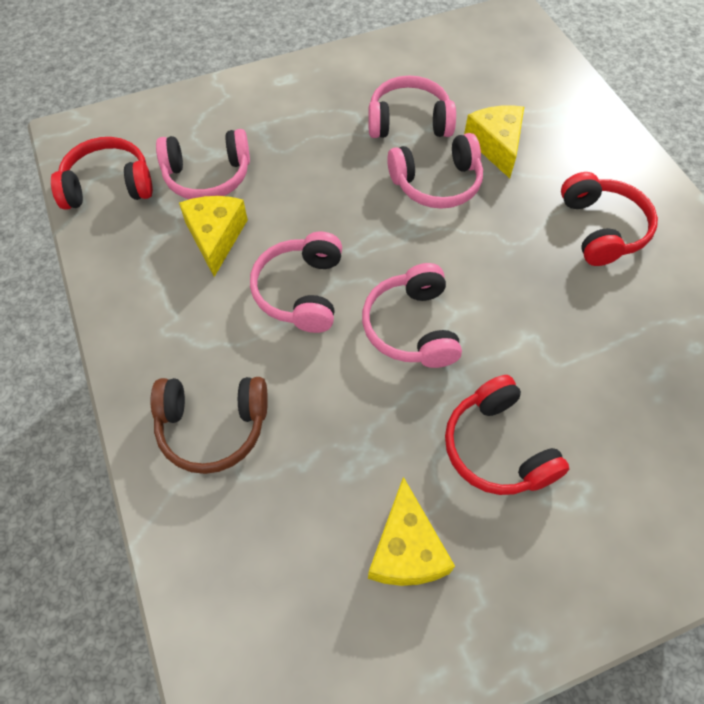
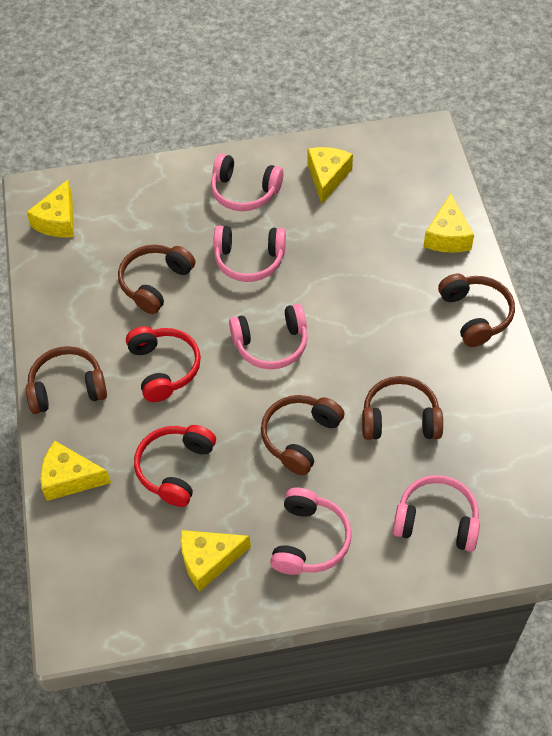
brown headphones: [150,377,268,474] = 1 -> [26,346,107,414] [118,245,195,314] [261,395,345,475] [362,376,443,440] [438,274,515,347] = 5
red headphones: [51,137,153,210] [445,375,569,495] [561,172,658,266] = 3 -> [126,326,201,402] [134,425,216,507] = 2
yellow cheese: [179,196,248,277] [368,477,455,586] [464,105,524,178] = 3 -> [26,180,74,238] [40,441,111,501] [181,530,251,591] [307,147,353,204] [423,193,474,253] = 5

